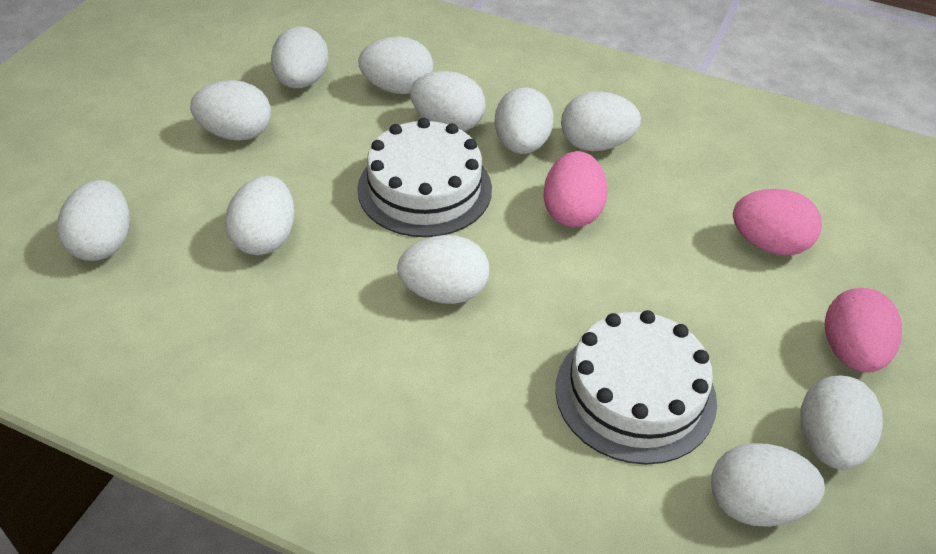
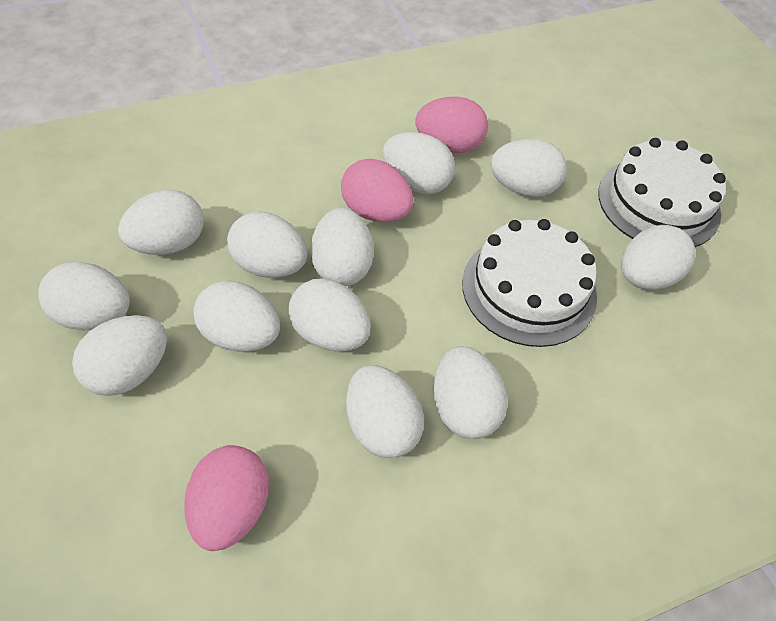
white egg: [57,180,130,261] [190,80,271,141] [225,176,295,255] [271,26,328,88] [358,36,433,94] [397,235,489,304] [410,71,486,131] [494,87,554,154] [561,91,641,151] [711,443,825,527] [800,375,883,470] = 11 -> [38,262,130,330] [72,315,167,396] [118,190,204,255] [193,280,280,352] [227,212,307,278] [289,279,371,351] [311,208,374,286] [346,365,424,458] [383,132,455,194] [433,346,508,439] [491,139,567,197] [621,225,695,290] = 12

